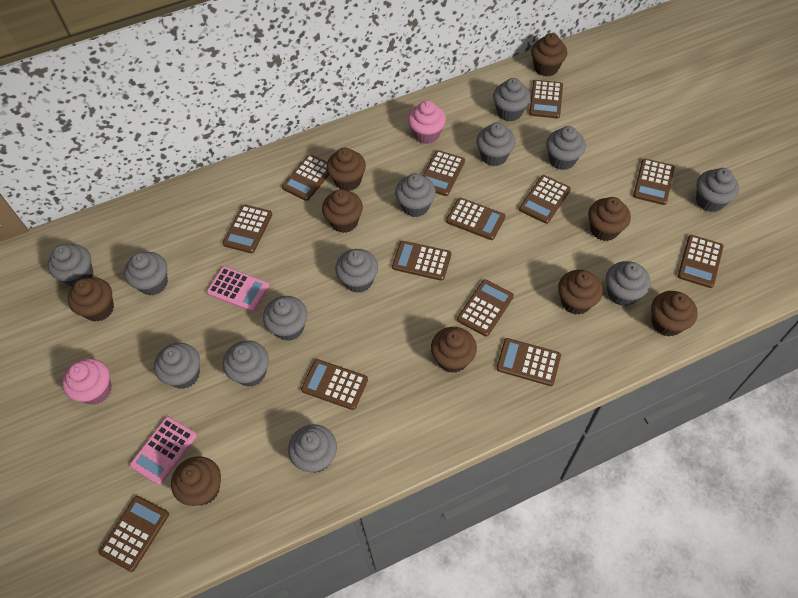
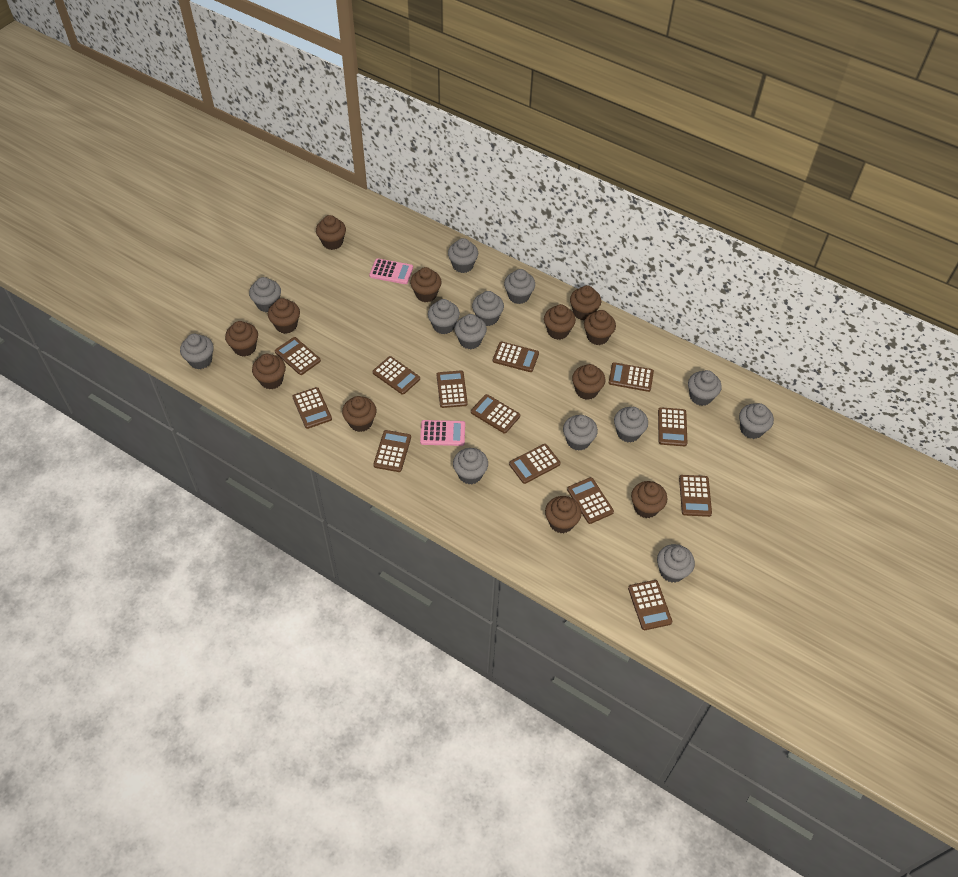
brown cupcake: [68,277,114,322] [171,456,221,506] [322,189,363,233] [326,148,366,191] [431,327,477,373] [531,33,567,77] [558,270,603,315] [588,197,631,241] [651,291,698,337] = 9 -> [225,321,258,357] [252,354,286,389] [268,298,300,334] [316,215,346,250] [342,396,377,432] [410,267,442,302] [544,304,576,340] [545,496,582,533] [570,285,601,321] [572,364,605,400] [584,310,616,345] [631,481,667,518] = 12
pink cupcake: [62,358,112,405] [408,100,446,144] = 2 -> none = 0

